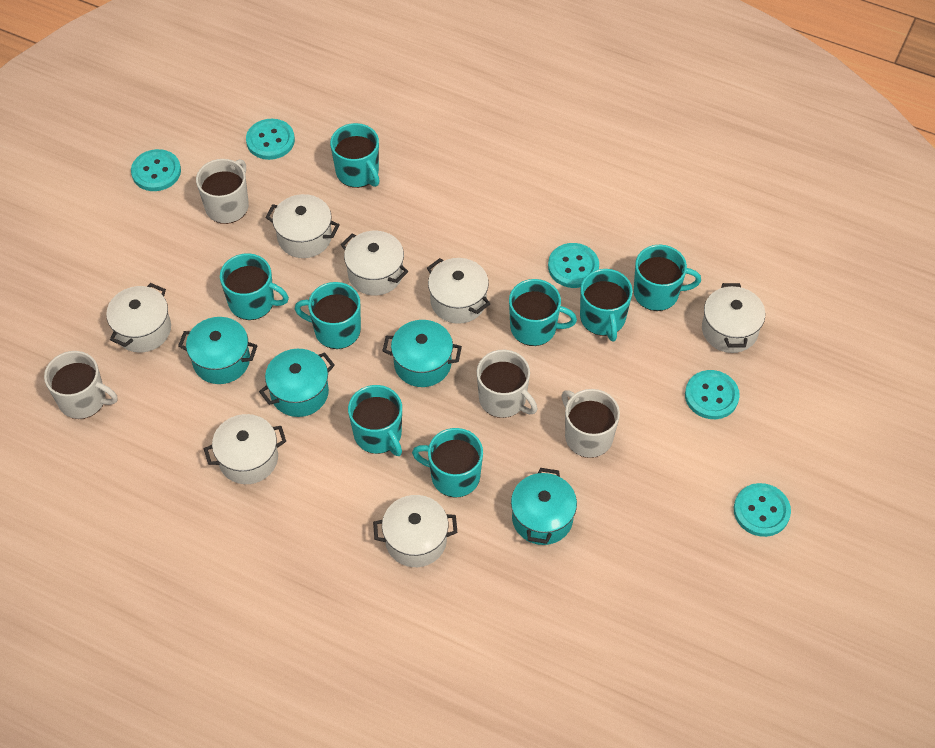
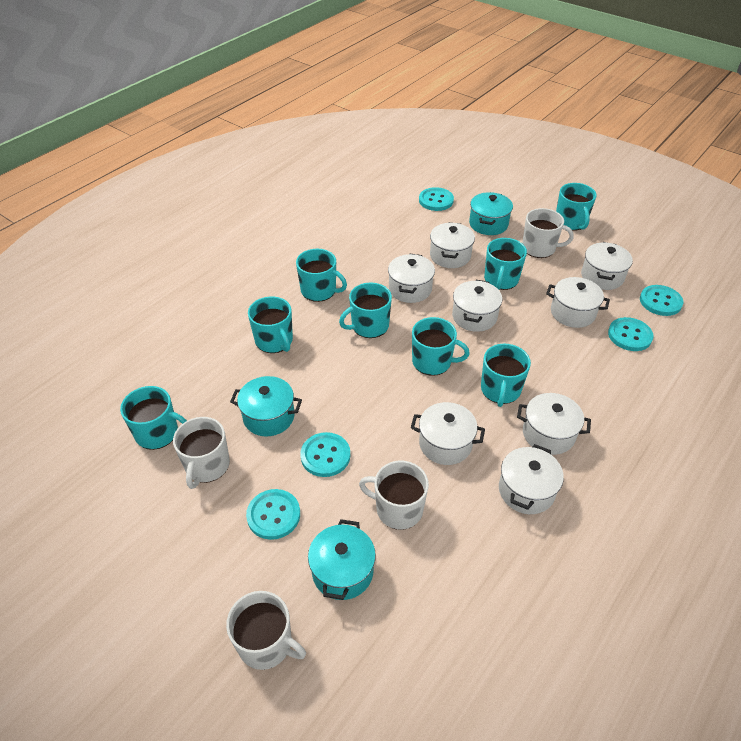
turquoise pot: [178,317,258,384] [259,349,335,417] [382,320,462,387] [511,468,577,545] = 4 -> [230,376,302,437] [308,519,376,600] [469,192,513,235] = 3
white pot: [106,283,171,353] [204,414,286,484] [265,194,340,258] [341,231,408,295] [373,495,458,567] [427,258,490,324] [702,283,765,353] = 7 -> [388,253,435,303] [411,402,485,465] [430,222,475,268] [452,280,502,332] [499,444,564,514] [517,393,591,455] [546,277,610,328] [581,242,633,290] = 8

